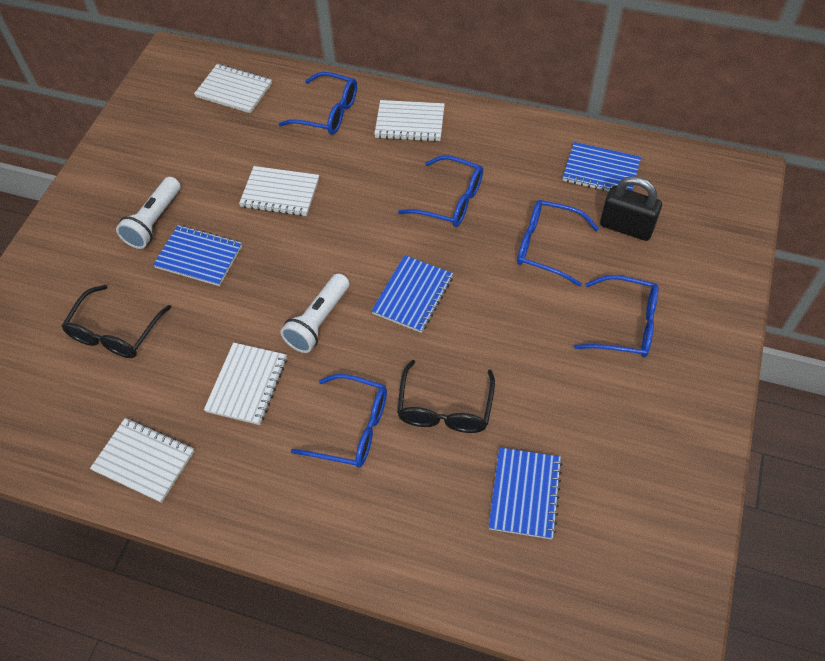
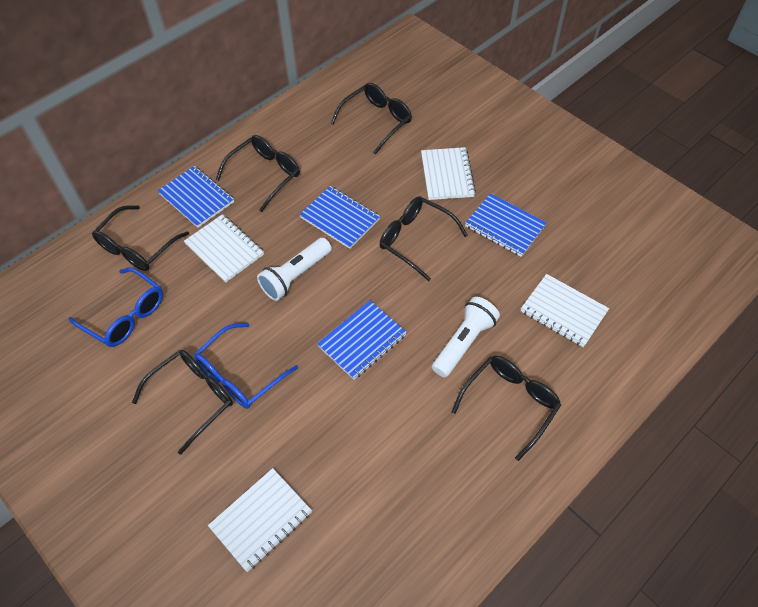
black glasses: [61,285,171,358] [397,360,495,433] = 2 -> [92,205,189,271] [132,350,233,455] [216,135,300,212] [330,83,412,154] [379,196,468,281] [452,355,561,461] = 6
black padlock: [600,176,662,241] = 1 -> none = 0
blue glasses: [279,72,357,135] [291,374,387,468] [398,155,483,227] [517,200,599,287] [574,275,658,357] = 5 -> [68,267,163,347] [194,323,298,409] = 2
white notebook: [90,418,194,503] [194,64,272,113] [204,342,287,425] [239,166,319,216] [374,100,445,142] = 5 -> [184,214,264,283] [208,468,312,572] [421,147,476,200] [521,274,609,347] = 4

